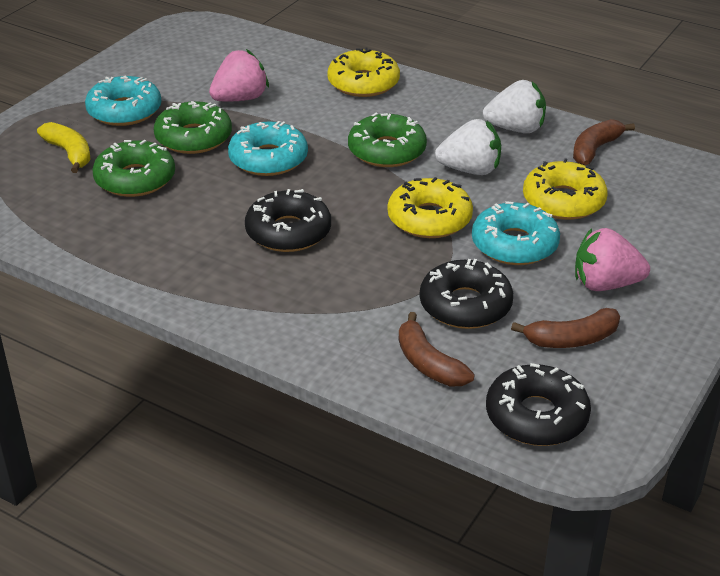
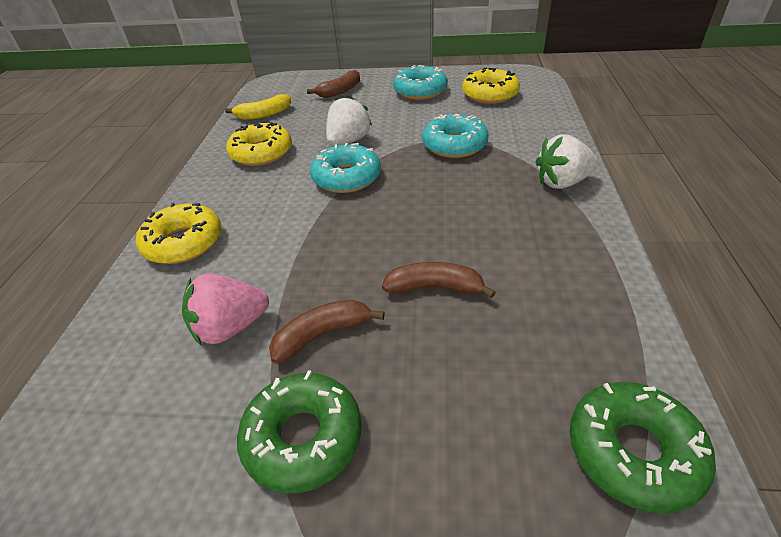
black donut: [245,189,331,252] [420,259,513,329] [486,363,591,446] = 3 -> none = 0
green donut: [92,140,175,197] [154,101,232,154] [348,113,427,167] = 3 -> [237,370,361,494] [570,382,716,514] = 2
pink strawberry: [209,49,269,101] [575,228,650,291] = 2 -> [182,273,269,345] = 1

